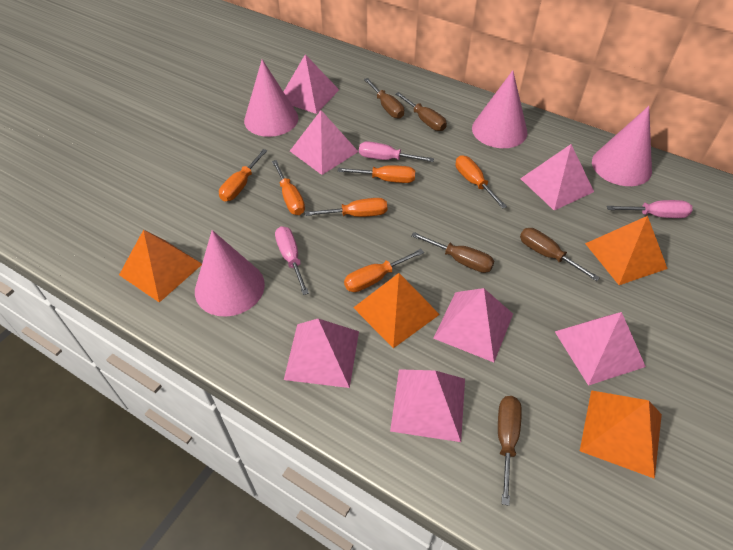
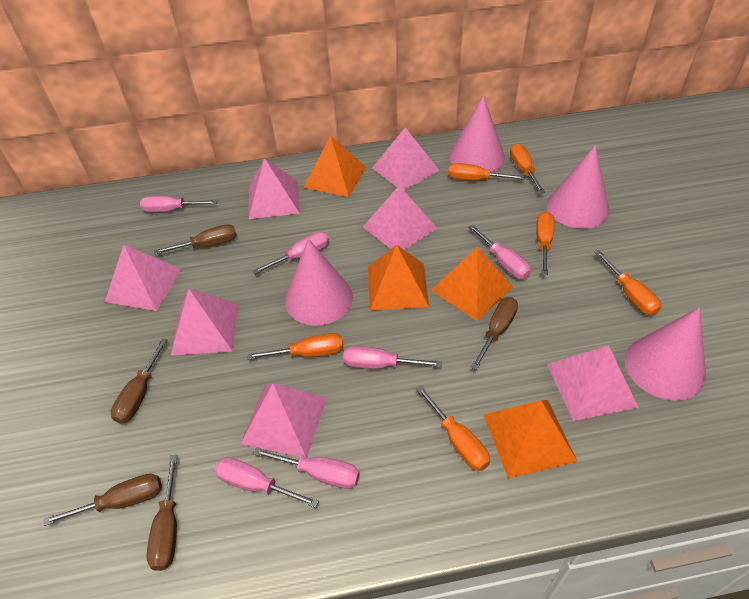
pink screwdriver: [275,226,309,295] [359,141,434,162] [607,200,693,218] = 3 -> [140,196,218,212] [214,457,319,508] [252,232,329,274] [253,448,360,489] [343,346,442,369] [469,225,531,279] = 6

